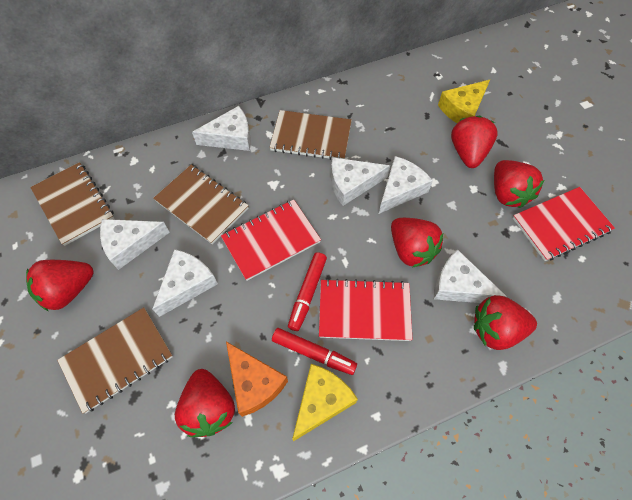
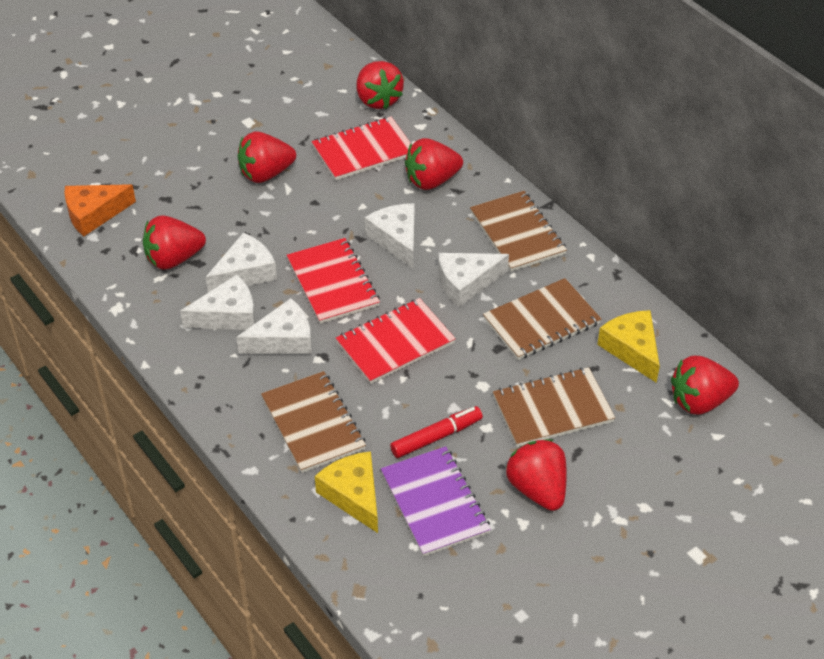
purple notebook: none = 0 -> [381,446,491,557] = 1
red marker: [272,328,357,375] [288,252,327,331] = 2 -> [390,406,483,458] = 1
white cheese: [100,219,170,270] [152,249,218,317] [192,106,251,151] [331,157,390,206] [379,156,433,214] [434,249,507,303] = 6 -> [180,275,256,330] [206,233,277,292] [236,298,312,354] [364,203,415,268] [438,253,509,307] = 5

